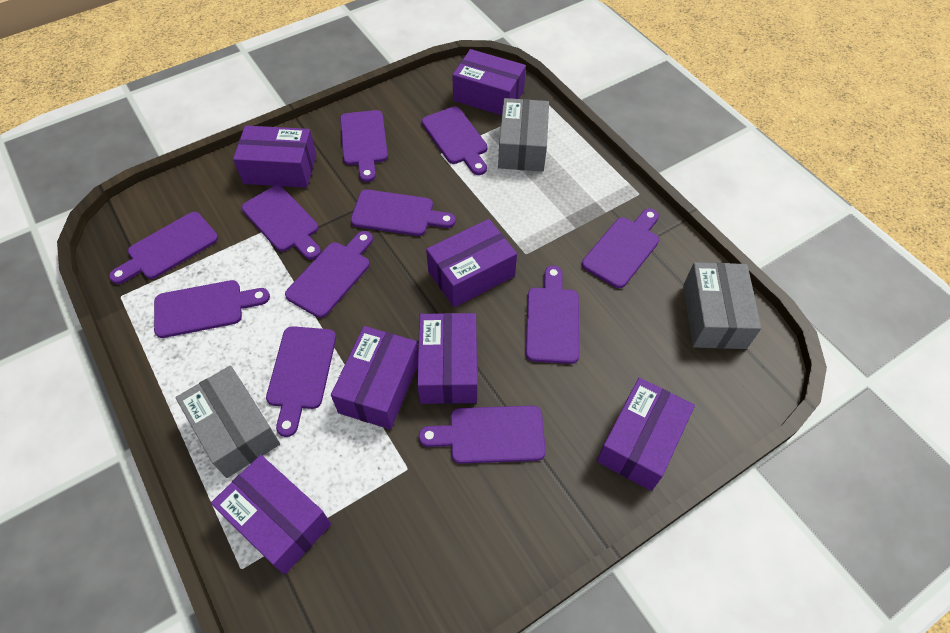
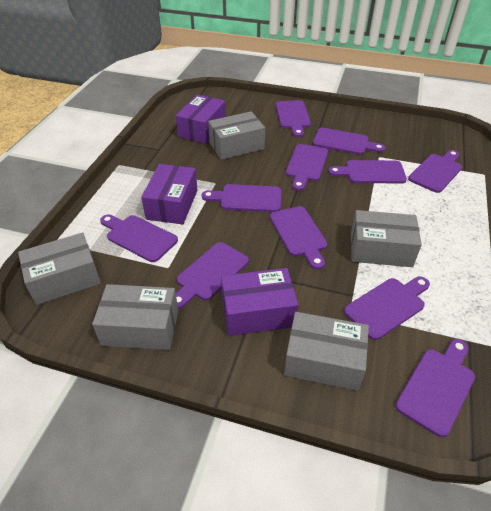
grey box: [175,366,280,478] [498,98,549,172] [683,262,761,349] = 3 -> [18,232,101,305] [92,284,178,350] [208,111,265,160] [284,312,369,391] [351,210,422,267] = 5
purple box: [211,455,331,575] [233,125,317,188] [331,326,418,430] [417,313,477,404] [426,219,517,307] [452,49,526,115] [597,378,695,491] = 7 -> [141,164,197,224] [176,95,226,144] [221,268,299,336] = 3

